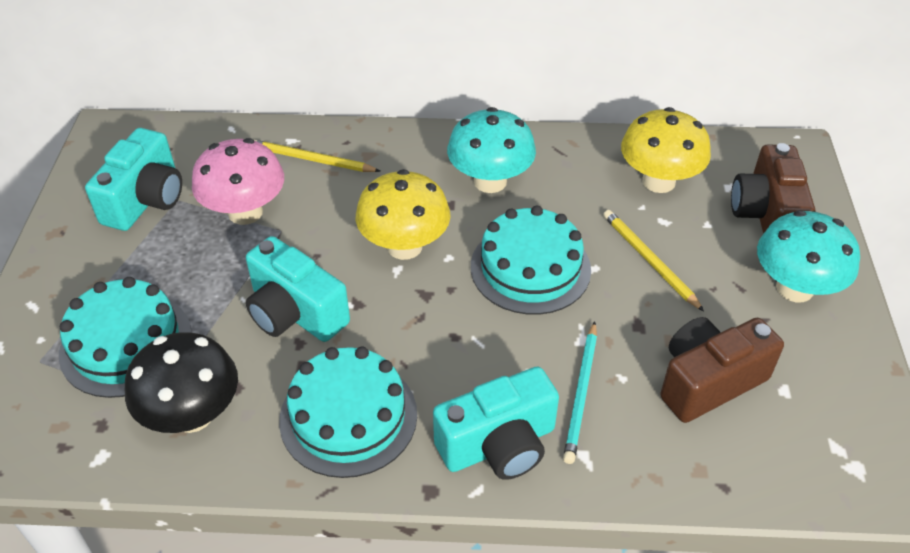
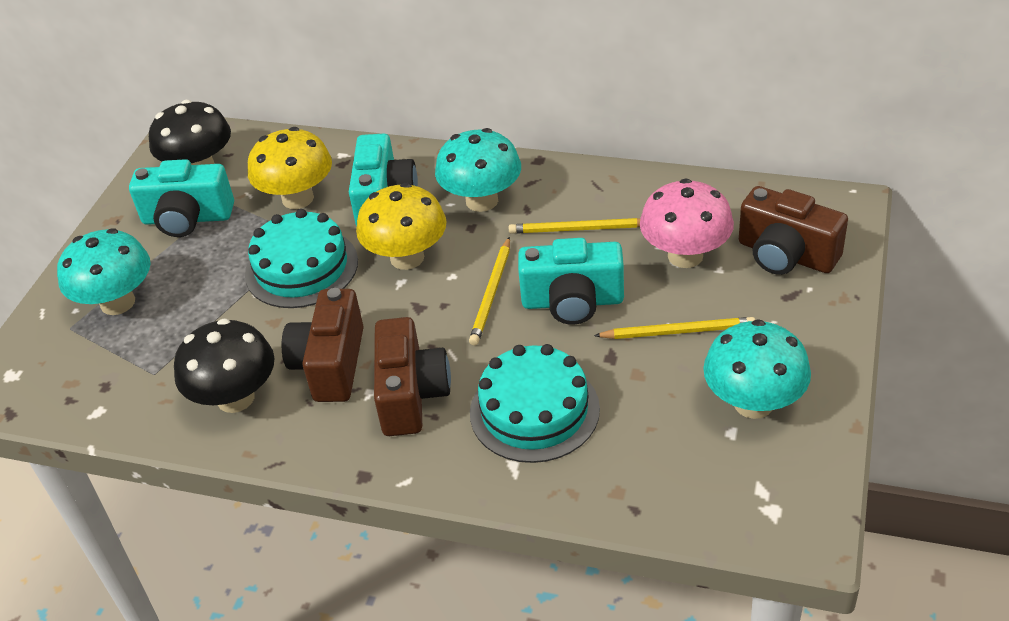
black mushroom: [125,332,238,433] = 1 -> [149,100,231,165] [174,318,274,413] = 2
brown camera: [660,317,784,423] [731,143,815,234] = 2 -> [282,288,364,402] [374,317,451,436] [739,186,848,275] = 3
turquoise cake: [59,277,192,398] [279,347,417,478] [471,206,591,315] = 3 -> [245,209,358,308] [470,344,600,463] = 2
turquoise mushroom: [447,107,536,193] [757,210,860,302] = 2 -> [57,228,151,315] [435,128,521,212] [703,319,811,419] = 3
turquoise pencil: [563,321,597,464] = 1 -> none = 0
yellow pencil: [253,139,380,172] [603,210,704,311] = 2 -> [469,237,510,345] [509,218,640,234] [594,317,755,339] = 3

